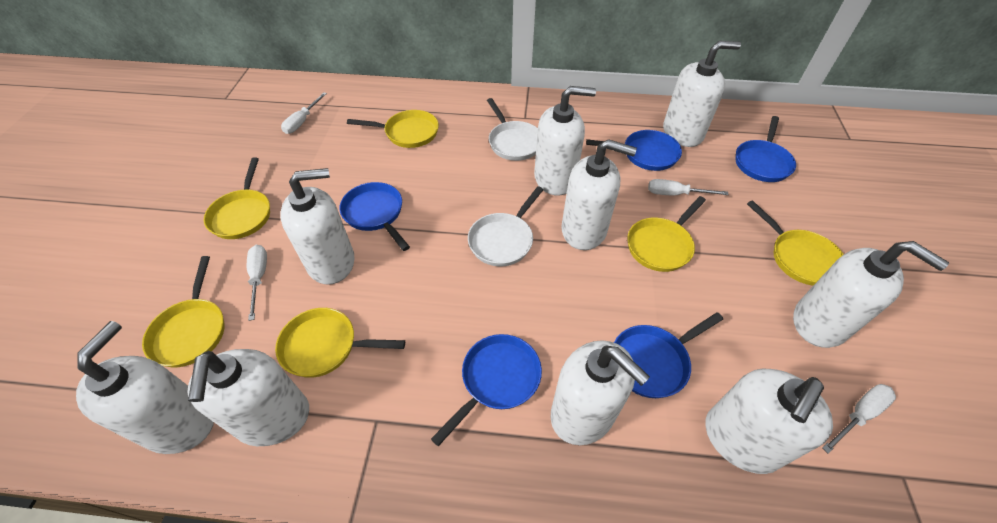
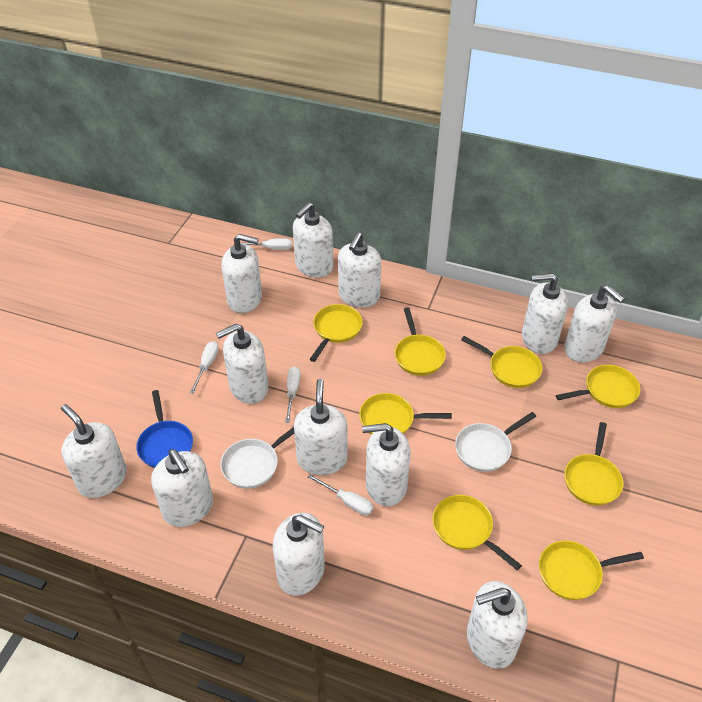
blue pan: [339,182,410,251] [431,334,542,446] [586,130,682,171] [614,312,723,398] [735,116,796,182] = 5 -> [136,390,193,468] = 1
white soap dispenser: [76,321,214,454] [187,349,309,446] [280,168,354,285] [534,86,596,196] [551,340,650,445] [561,139,637,250] [663,41,741,147] [705,369,833,474] [793,241,949,348] = 9 -> [61,404,127,498] [151,449,213,527] [216,324,268,404] [222,234,262,313] [273,513,325,596] [293,202,333,278] [294,379,348,475] [338,233,381,307] [362,423,410,506] [467,581,527,669] [522,273,568,354] [564,285,625,362] = 12
yellow pan: [142,256,225,367] [204,157,270,239] [275,308,405,378] [347,110,439,148] [627,196,706,272] [747,200,844,286] = 6 -> [310,304,363,362] [359,393,452,435] [395,307,446,376] [433,495,522,570] [461,336,543,388] [539,540,644,600] [556,365,640,408] [564,422,623,506] = 8

